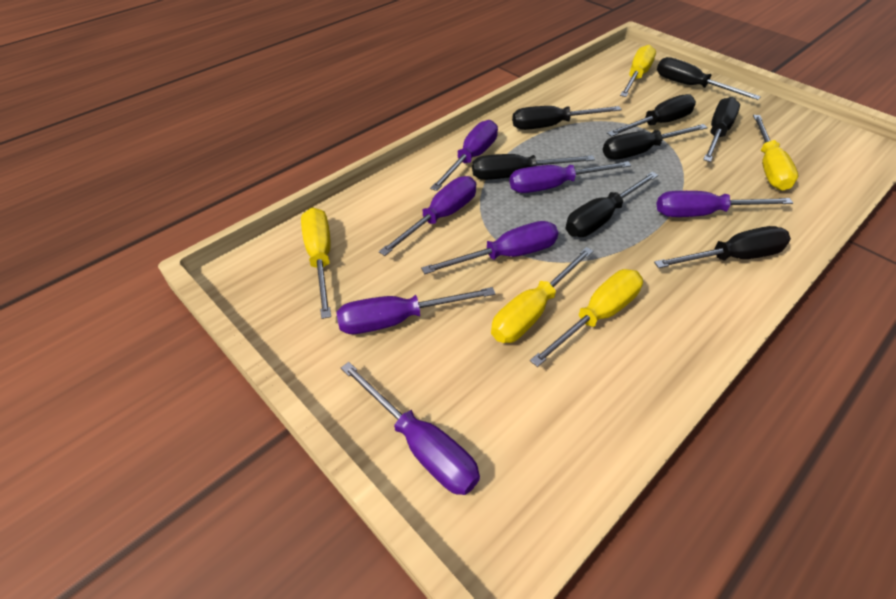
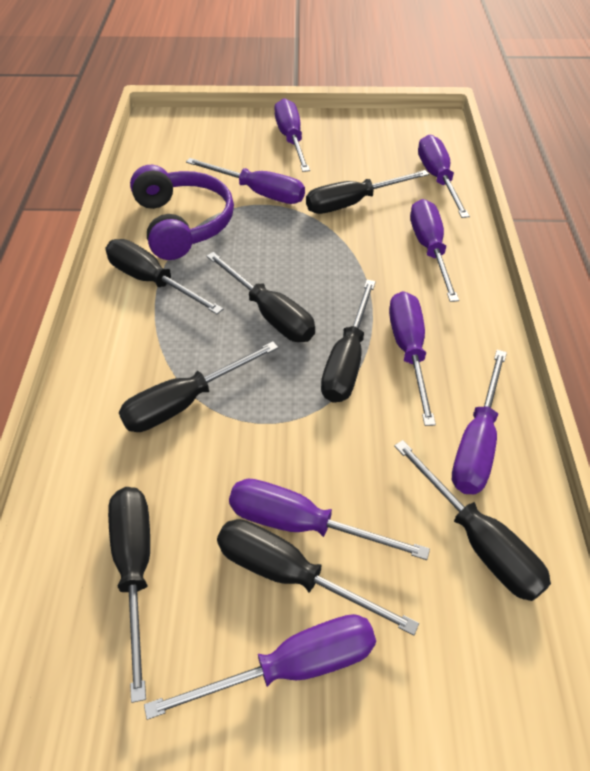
purple headphones: none = 0 -> [130,165,234,260] = 1
purple screwdriver: [337,287,495,334] [341,362,480,495] [379,176,476,256] [421,221,558,274] [430,120,498,191] [510,161,632,193] [657,191,793,217] = 7 -> [144,614,376,720] [186,158,305,204] [229,479,430,560] [274,98,310,172] [389,291,436,426] [410,199,459,302] [418,134,470,218] [452,350,507,494] = 8
yellow screwdriver: [301,208,331,319] [491,247,593,343] [530,269,643,367] [620,45,656,97] [753,115,798,190] = 5 -> none = 0

